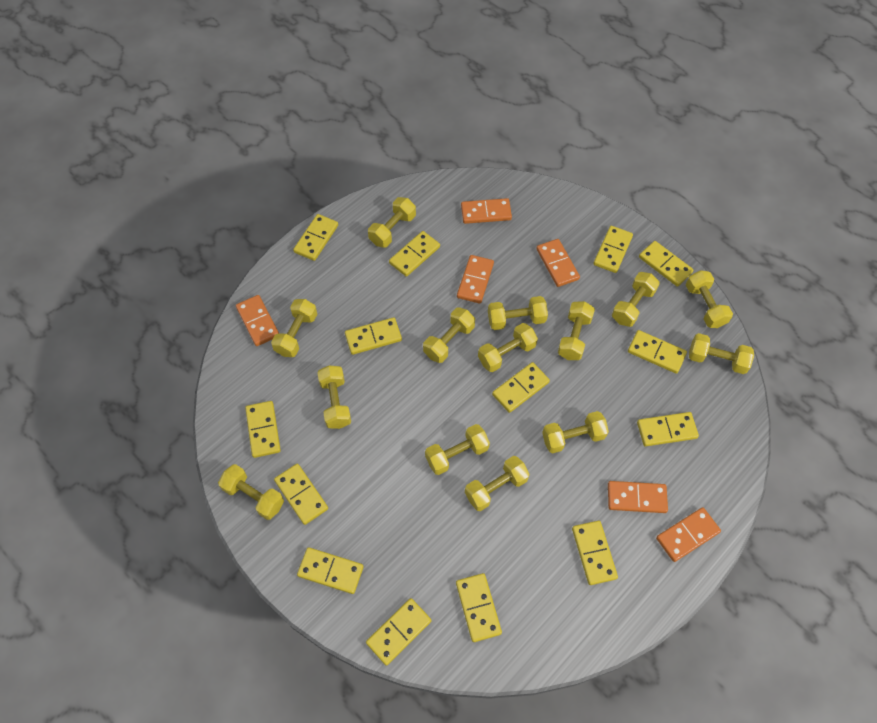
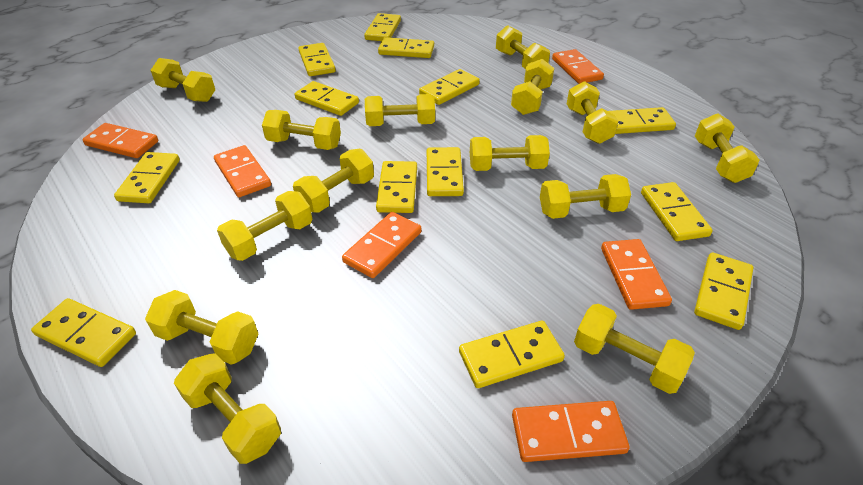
yellow domino: [245,401,281,458] [274,464,328,525] [293,214,338,261] [297,547,364,594] [345,317,402,355] [366,598,431,666] [389,231,440,277] [456,573,502,642] [492,362,550,413] [572,521,618,585] [593,226,633,273] [628,330,687,374] [637,412,699,446] [639,241,694,287] = 14 -> [31,298,136,367] [114,152,180,203] [295,81,359,116] [298,43,336,76] [364,13,401,41] [376,161,417,213] [378,37,434,58] [419,69,480,105] [427,147,464,196] [459,321,565,388] [608,107,676,134] [641,182,713,241] [694,252,753,330] = 13

